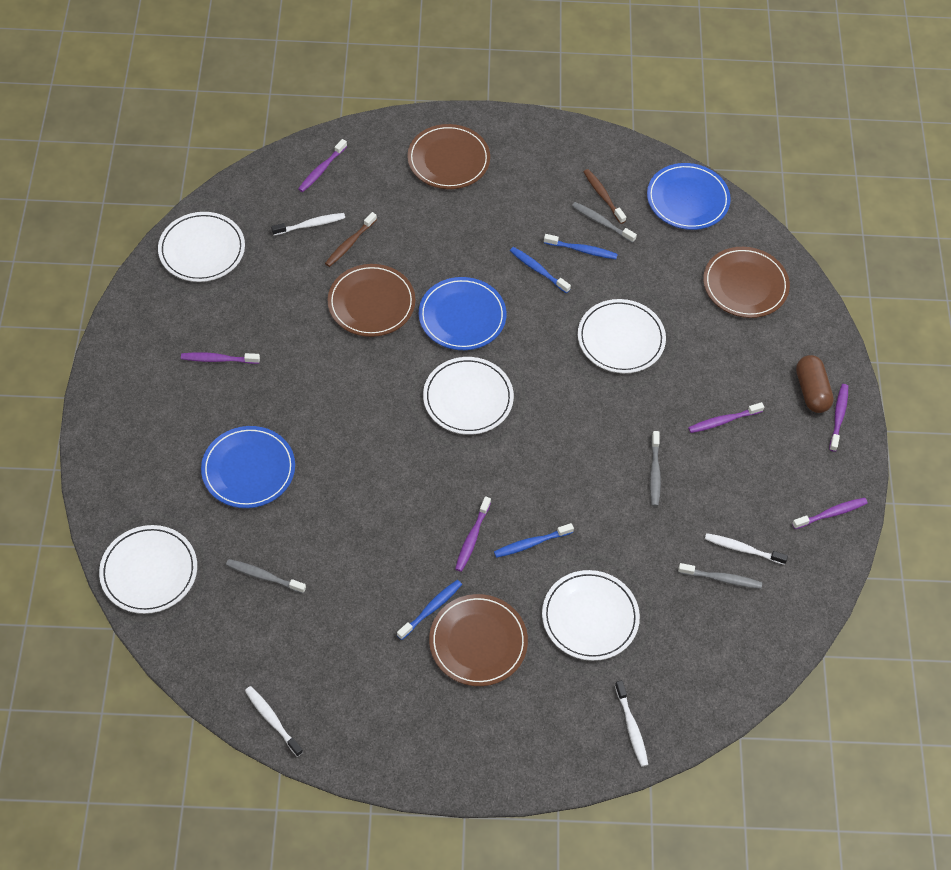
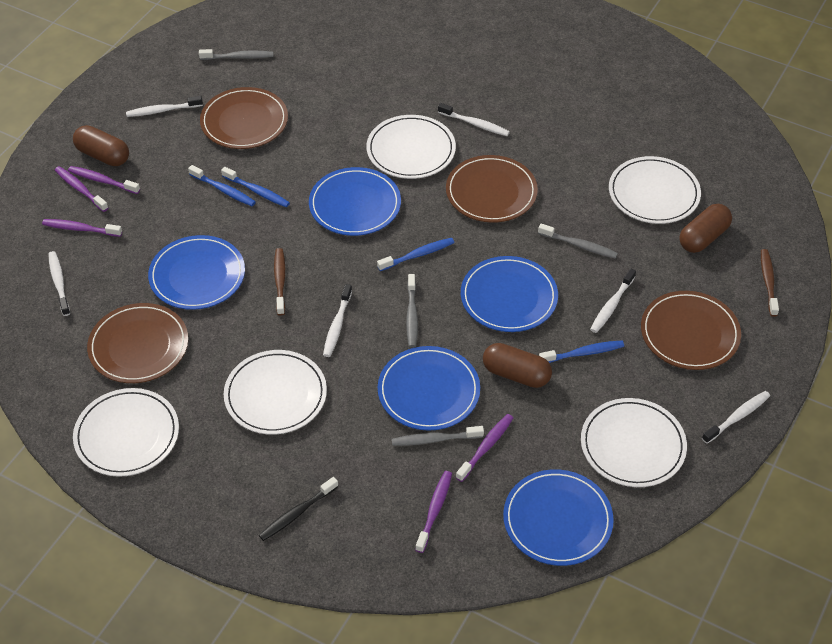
black toothbrush: none = 0 -> [259,477,339,541] = 1
blue plate: [201,426,295,508] [419,277,507,350] [647,163,731,230] = 3 -> [148,235,245,310] [309,167,401,236] [378,346,480,431] [461,256,558,332] [503,469,614,566] = 5
brown capsule: [796,355,834,413] = 1 -> [73,125,129,166] [483,343,552,388] [679,204,732,253] = 3
purple toothbrush: [181,352,260,364] [298,139,347,192] [455,496,491,572] [688,402,764,433] [792,498,868,529] [829,384,848,452] = 6 -> [42,219,122,237] [55,166,108,212] [68,166,140,194] [415,471,452,553] [456,414,513,482] = 5
white toothbrush: [245,686,303,757] [271,213,345,236] [615,680,648,767] [705,533,788,565] = 4 -> [48,251,70,316] [126,96,203,117] [323,284,352,357] [438,103,510,136] [590,268,636,333] [702,391,770,444] = 6

